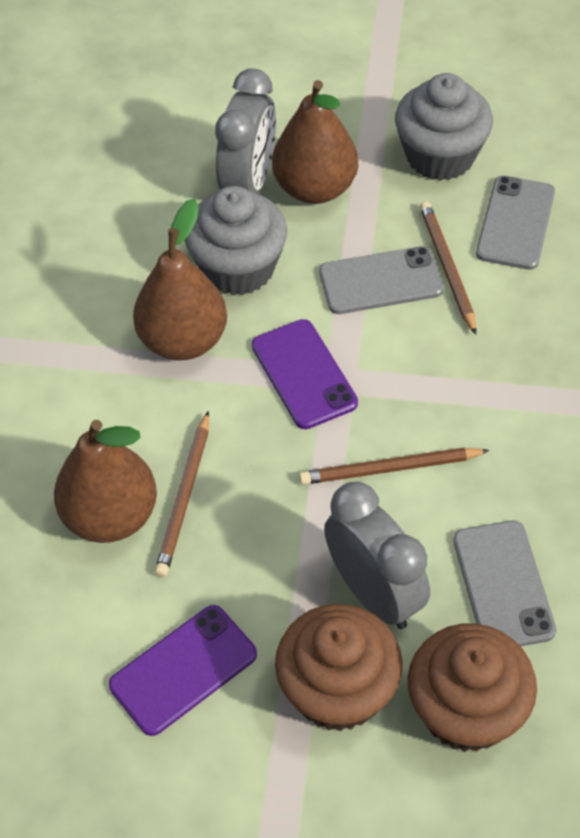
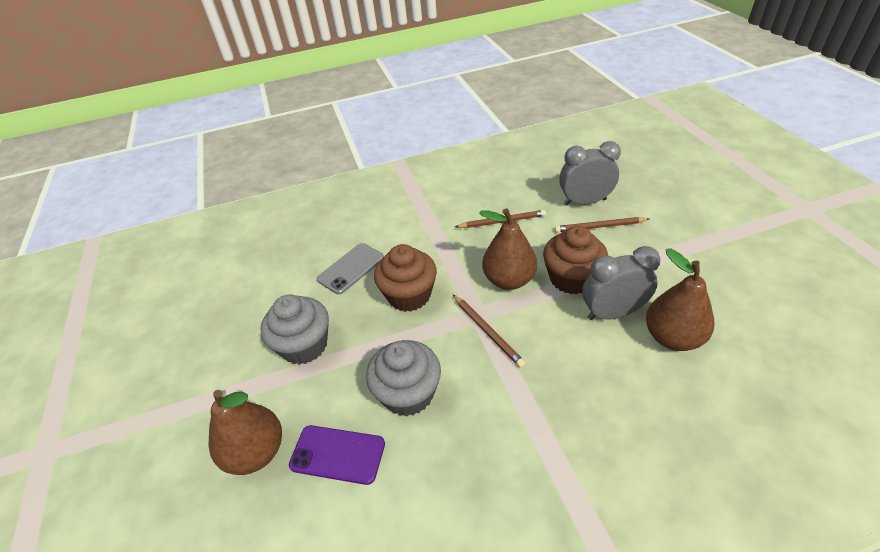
grey phone: [319,246,444,314] [453,521,556,646] [476,176,555,270] = 3 -> [317,243,384,294] = 1
purple phone: [109,605,257,736] [252,319,358,429] = 2 -> [289,425,385,485] = 1

